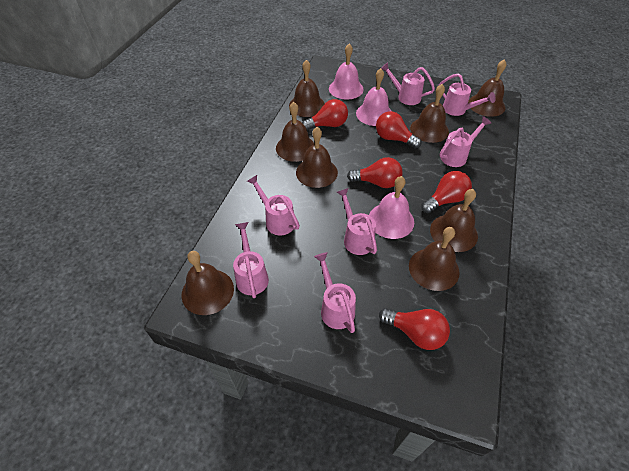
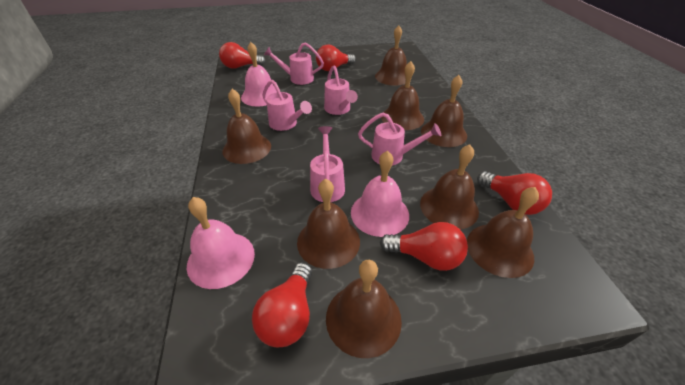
pink watering can: [233,222,269,298] [247,175,300,235] [314,252,356,333] [337,188,377,255] [381,62,435,105] [439,73,496,116] [439,116,491,167] = 7 -> [262,80,312,131] [264,42,324,85] [310,126,345,202] [324,65,358,115] [358,113,441,166] = 5

